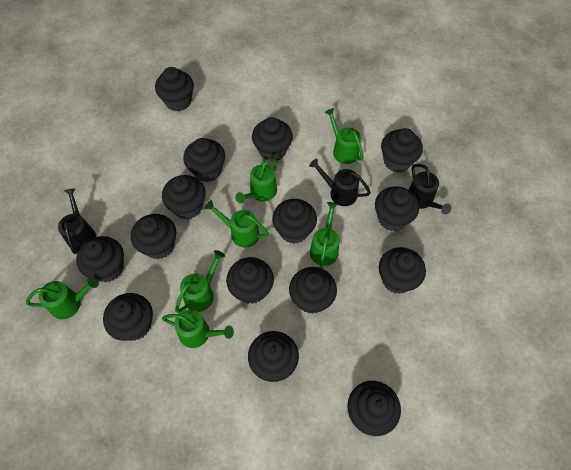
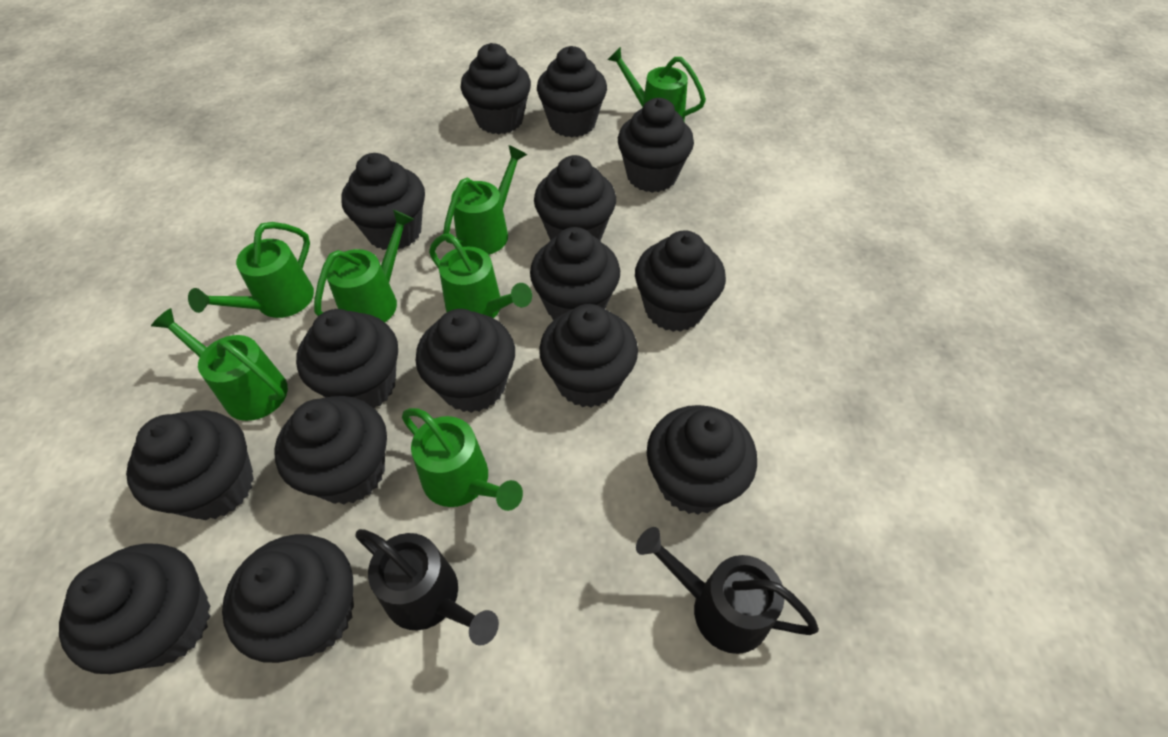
black watering can: [58,188,96,254] [309,159,371,206] [408,164,451,215] = 3 -> [355,529,499,646] [636,527,819,654] = 2

